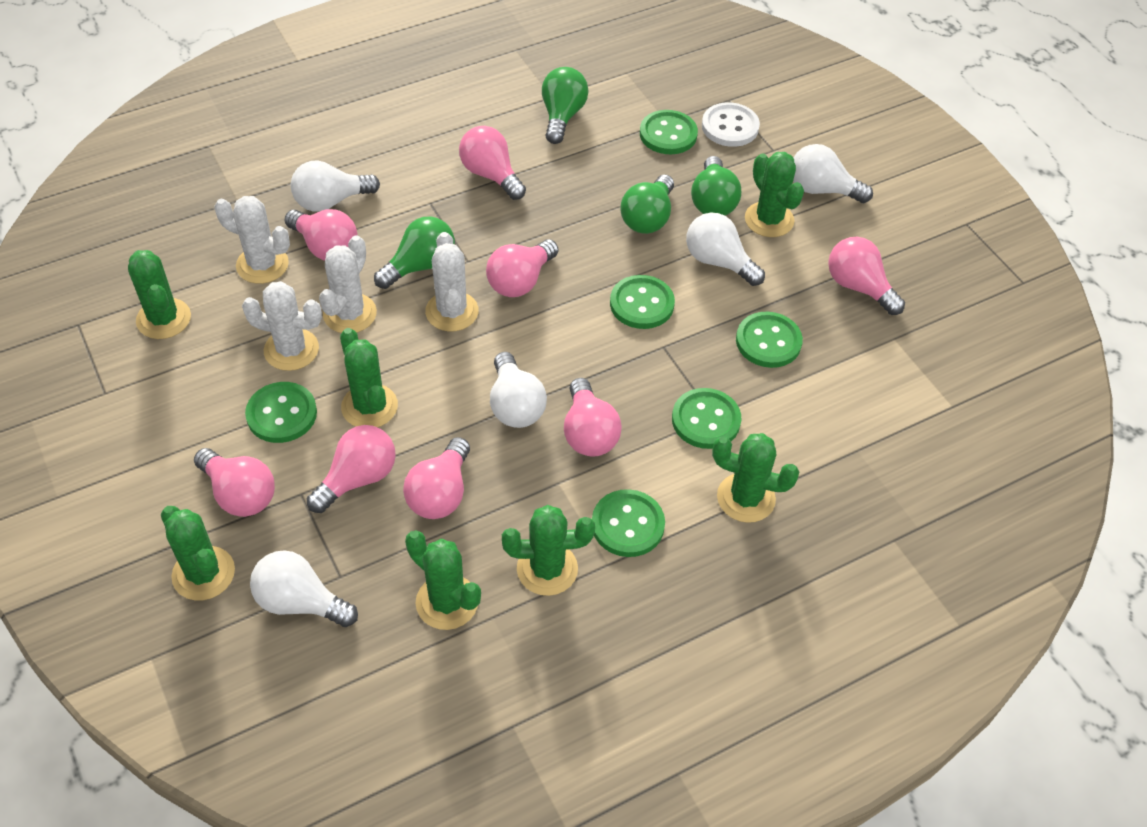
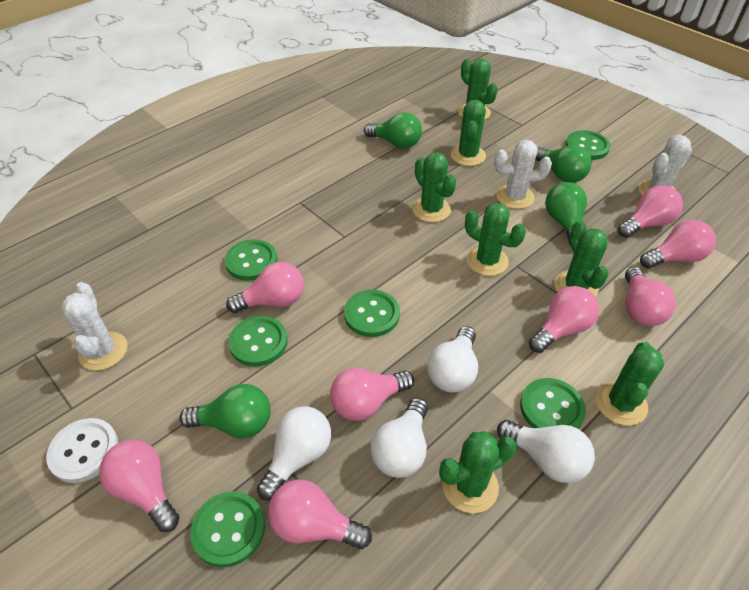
white cactus: [215,196,290,284] [242,281,322,371] [319,235,377,333] [425,232,479,331] = 4 -> [61,282,128,371] [494,140,552,209] [638,135,692,195] = 3
white light bulb: [250,550,358,627] [291,160,380,212] [490,352,547,428] [686,212,765,286] [793,144,873,203] = 5 -> [257,406,331,500] [371,398,428,478] [427,326,478,393] [497,420,595,483] = 4

